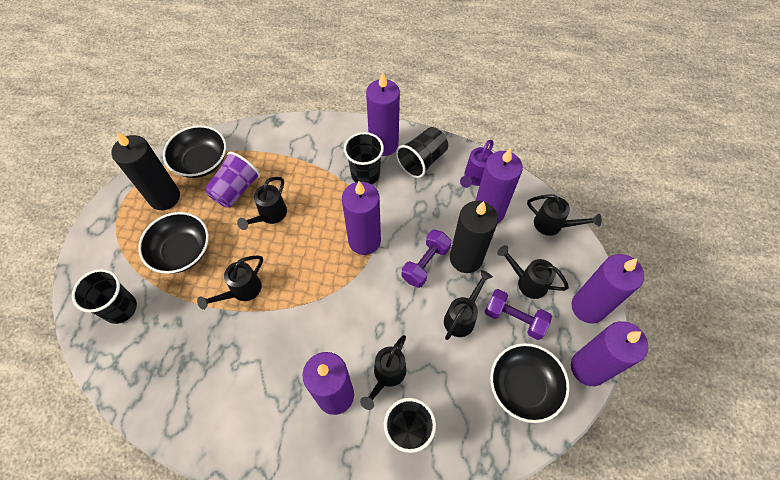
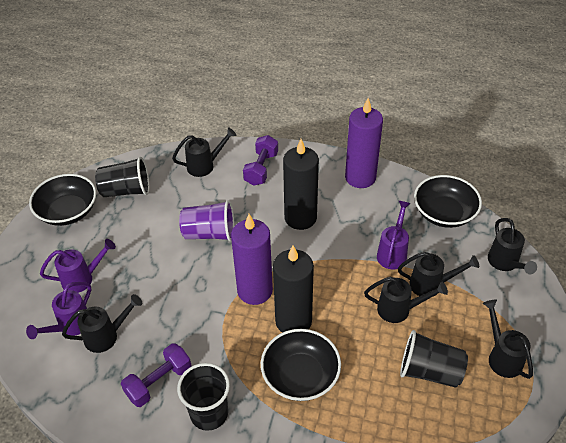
black cup: [72,269,137,324] [344,132,384,184] [384,398,436,453] [396,127,448,178] = 4 -> [95,157,149,197] [177,363,230,431] [400,330,468,388] = 3
purple candle: [303,352,354,415] [342,181,381,255] [366,72,400,156] [475,148,523,223] [571,254,644,324] [571,321,648,386] = 6 -> [231,214,273,305] [345,98,383,188] = 2
purple watering can: [460,140,494,188] = 1 -> [26,282,91,339] [40,239,116,293] [377,201,411,269] = 3

